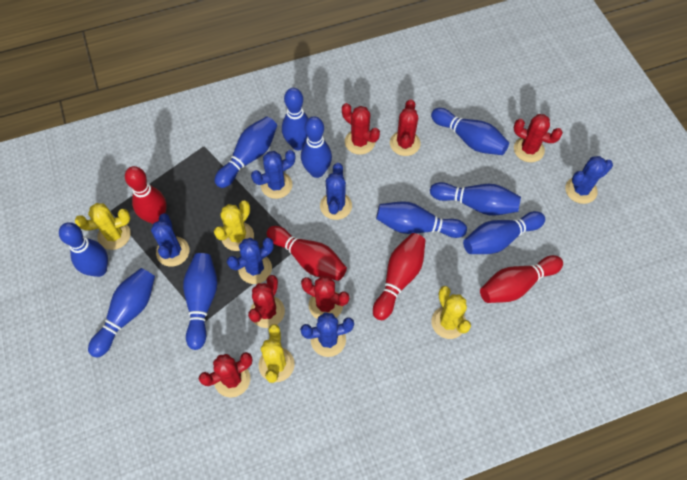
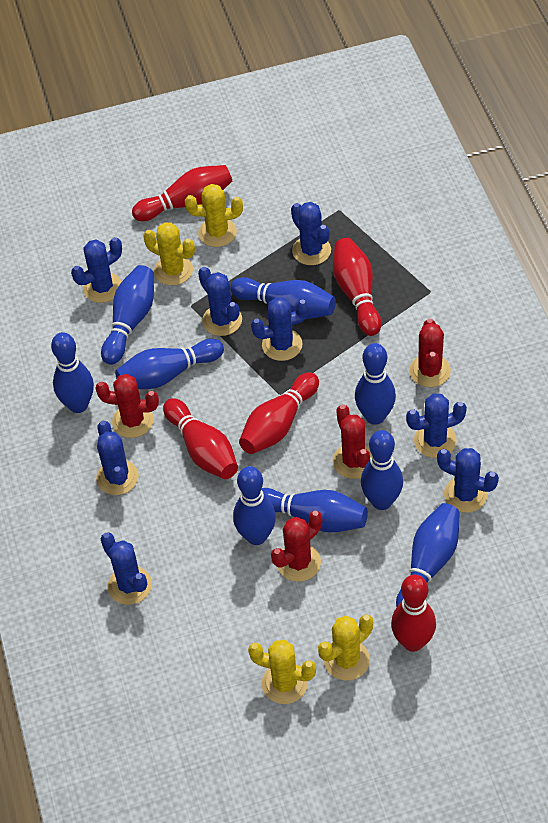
blue bowling pin: [59,222,108,277] [88,268,155,358] [183,253,218,350] [214,116,277,188] [282,88,309,150] [301,116,332,178] [376,201,467,238] [430,182,521,215] [431,108,509,155] [463,211,545,254] = 10 -> [51,332,94,413] [101,265,154,365] [115,339,224,389] [230,277,336,319] [233,466,276,545] [261,488,368,532] [355,343,396,425] [361,430,403,510] [396,503,460,608] = 9
blue cactus: [151,213,190,267] [227,238,274,284] [251,150,295,199] [300,312,354,357] [320,163,352,220] [565,156,613,204] = 6 -> [71,237,122,303] [96,421,139,495] [101,533,152,605] [198,267,242,336] [251,297,309,361] [291,202,331,265] [406,394,467,458] [437,448,499,513] = 8
red bowling pin: [125,166,167,224] [267,226,347,281] [373,233,426,320] [480,255,563,303] = 4 -> [132,165,232,221] [163,398,238,479] [239,372,319,454] [333,238,381,336] [391,575,436,652] = 5
red cactus: [199,352,252,398] [248,275,285,328] [301,276,349,319] [342,103,380,155] [390,99,420,156] [514,114,563,162] = 6 -> [95,374,159,438] [271,511,322,582] [333,404,372,479] [409,319,451,387] = 4

